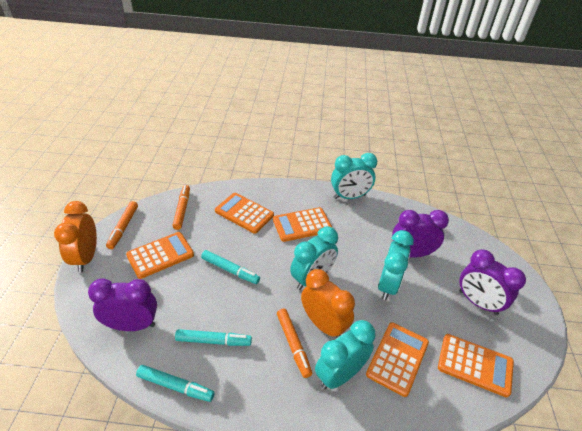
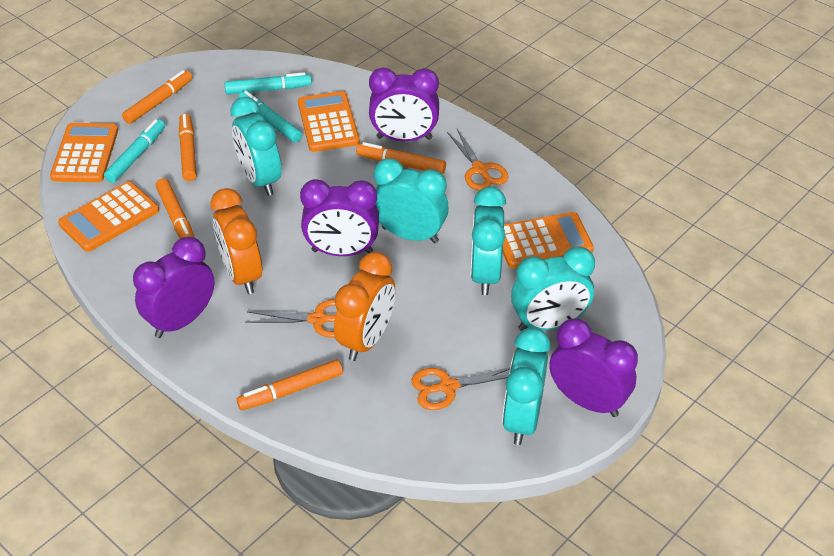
orange calculator: [126,232,194,279] [215,193,274,234] [273,207,332,242] [366,322,429,397] [438,334,514,398] = 5 -> [50,123,118,182] [58,181,159,252] [298,91,360,152] [503,212,594,268] = 4
orange marker: [106,201,138,249] [172,185,190,230] [277,309,312,378] = 3 -> [122,70,193,124] [156,178,195,239] [179,114,197,181] [236,360,343,410] [356,142,446,174] = 5
orange scissors: none = 0 -> [245,299,336,338] [411,367,510,410] [447,129,509,190] = 3
purple clock: [88,279,157,331] [392,210,449,258] [459,249,526,315] = 3 -> [133,237,215,338] [300,179,379,256] [369,68,439,141] [550,318,638,417] = 4
turquoise clock: [290,227,338,290] [315,320,375,390] [331,153,377,199] [378,230,414,300] = 4 -> [230,97,282,196] [373,158,449,243] [471,187,506,295] [502,327,551,445] [511,246,595,331] = 5

